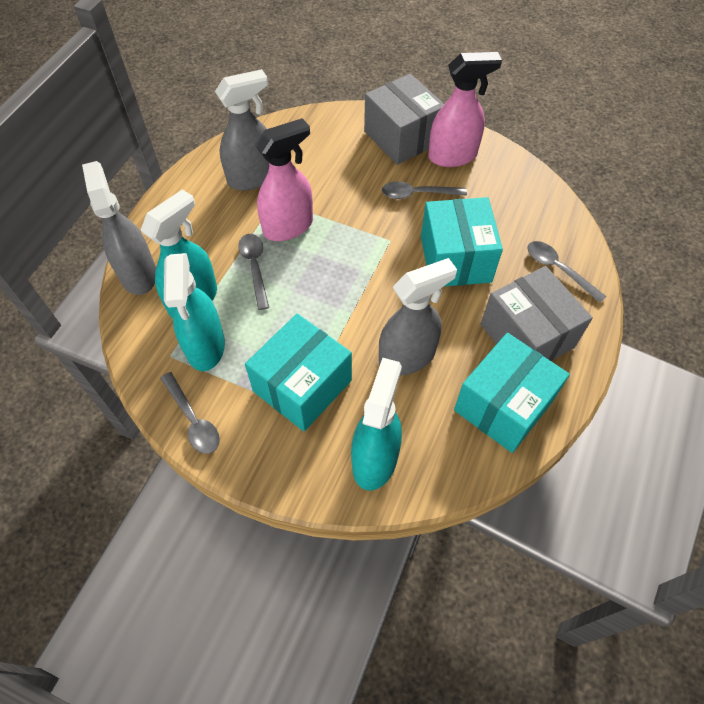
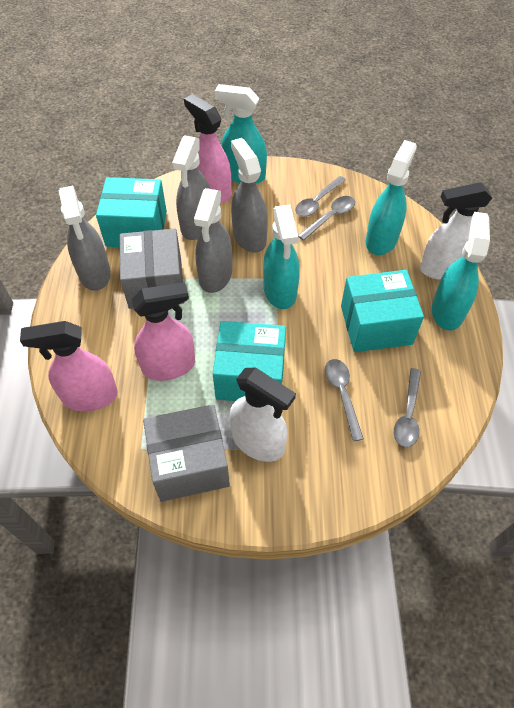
grey spray bottle: [82,161,156,295] [215,69,269,191] [379,258,457,376] = 3 -> [59,186,111,291] [172,135,210,240] [194,188,232,293] [231,138,268,253] = 4
pink spray bottle: [255,118,313,241] [428,52,502,167] = 2 -> [20,321,118,411] [131,282,195,381] [184,94,231,203] = 3
turquoise spray bottle: [140,189,217,318] [164,253,225,371] [351,358,402,491] = 3 -> [215,84,267,184] [263,205,300,309] [366,140,417,255] [432,212,490,330] = 4
white spray bottle: none = 0 -> [229,368,296,462] [420,182,492,280] = 2

